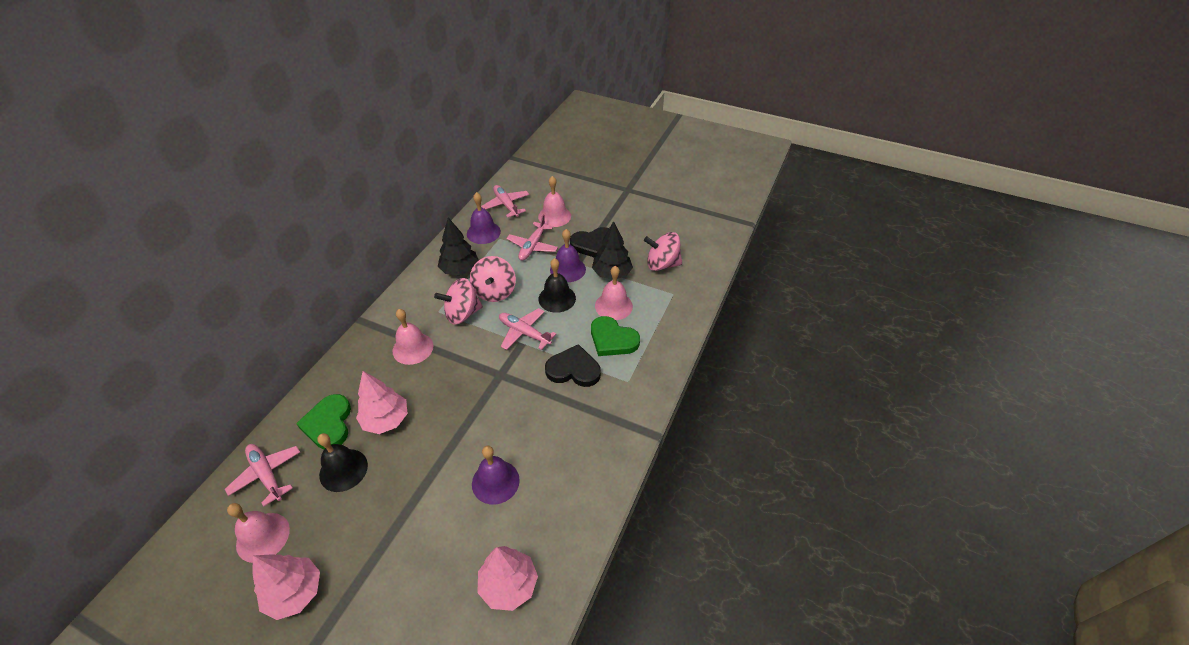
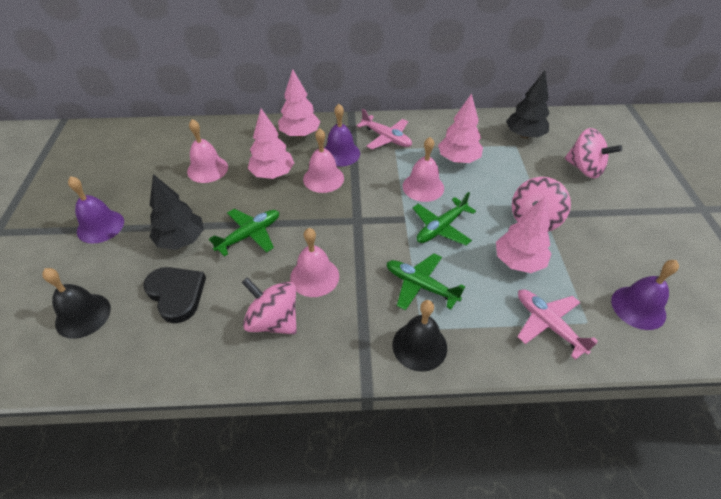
black heart: [545,344,601,387] [570,227,609,258] = 2 -> [143,267,206,323] = 1
green heart: [296,394,351,450] [591,316,640,356] = 2 -> none = 0
green plane: none = 0 -> [209,209,279,256] [387,253,465,310] [413,192,476,245] = 3
pink plane: [225,444,300,507] [481,185,529,218] [499,308,556,350] [507,214,558,261] = 4 -> [356,109,412,149] [517,289,598,360] = 2
pink tree: [252,555,320,620] [356,371,408,434] [477,546,538,611] = 3 -> [248,109,294,179] [278,69,321,137] [438,93,483,163] [496,196,551,273] = 4

